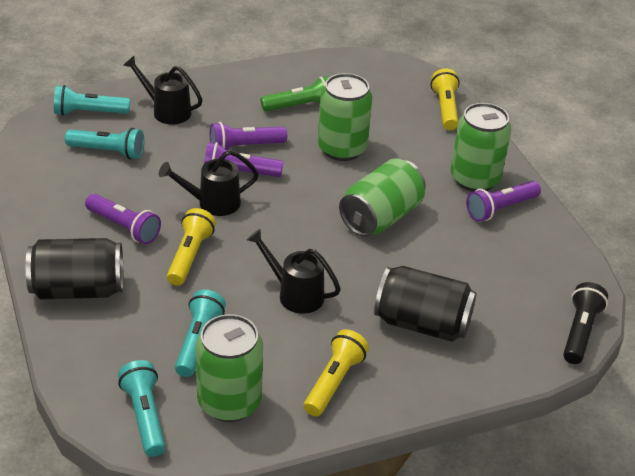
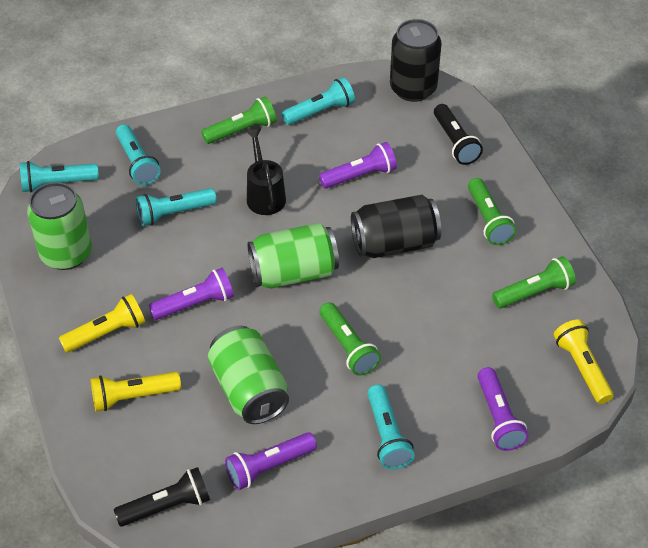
black flashlight: [563,282,608,364] = 1 -> [114,467,210,527] [434,104,483,165] = 2
black watering can: [124,56,202,124] [159,150,259,216] [247,229,341,314] = 3 -> [246,129,286,215] = 1
green can: [195,314,263,422] [318,73,372,161] [339,158,426,237] [451,103,511,192] = 4 -> [27,182,92,270] [208,326,289,424] [248,223,339,289] = 3
green flashlight: [260,76,330,112] = 1 -> [201,96,277,144] [319,302,381,376] [468,178,516,245] [492,256,576,308] = 4
turquoise flashlight: [54,85,130,116] [65,128,144,159] [118,360,166,457] [175,289,226,377] = 4 -> [20,161,99,192] [116,124,161,185] [136,188,217,226] [282,77,355,125] [367,385,415,469] = 5

